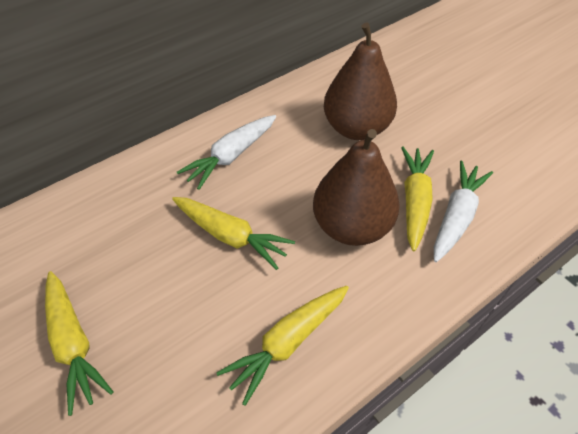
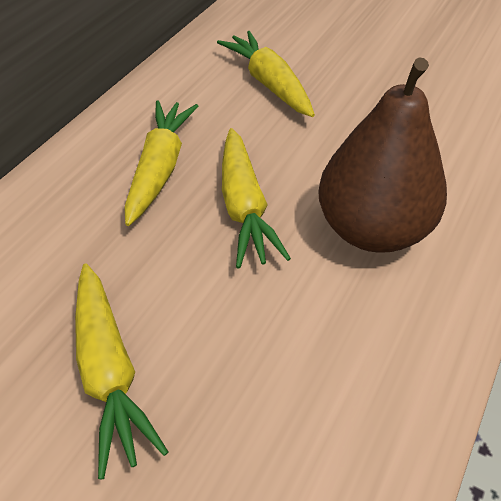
brown pear: [313,129,400,246] [324,22,397,140] = 2 -> [319,57,447,253] = 1
white carrot: [177,115,276,190] [434,161,493,262] = 2 -> none = 0

